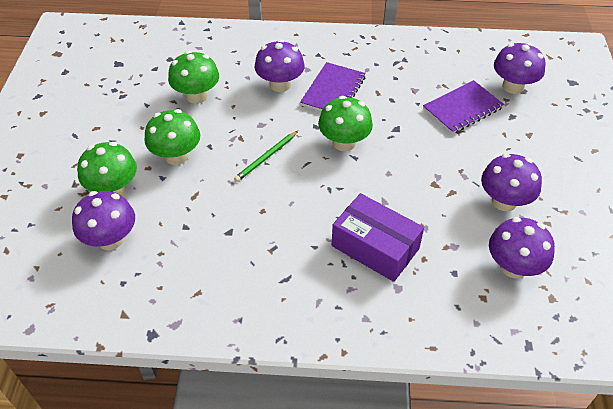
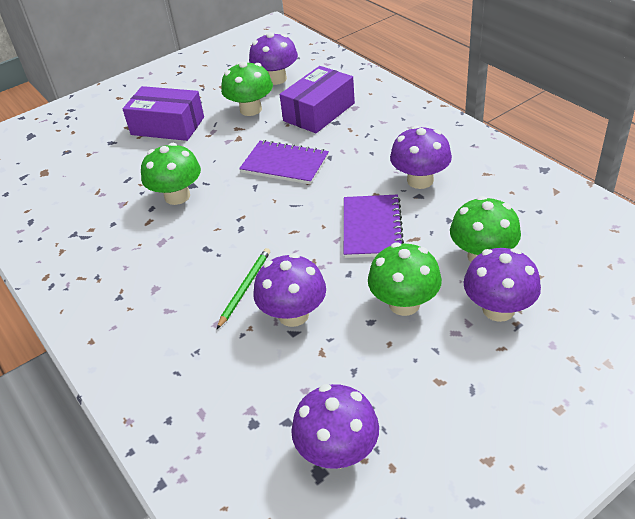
purple box: [332,193,424,282] = 1 -> [123,86,204,141] [280,66,355,133] = 2

